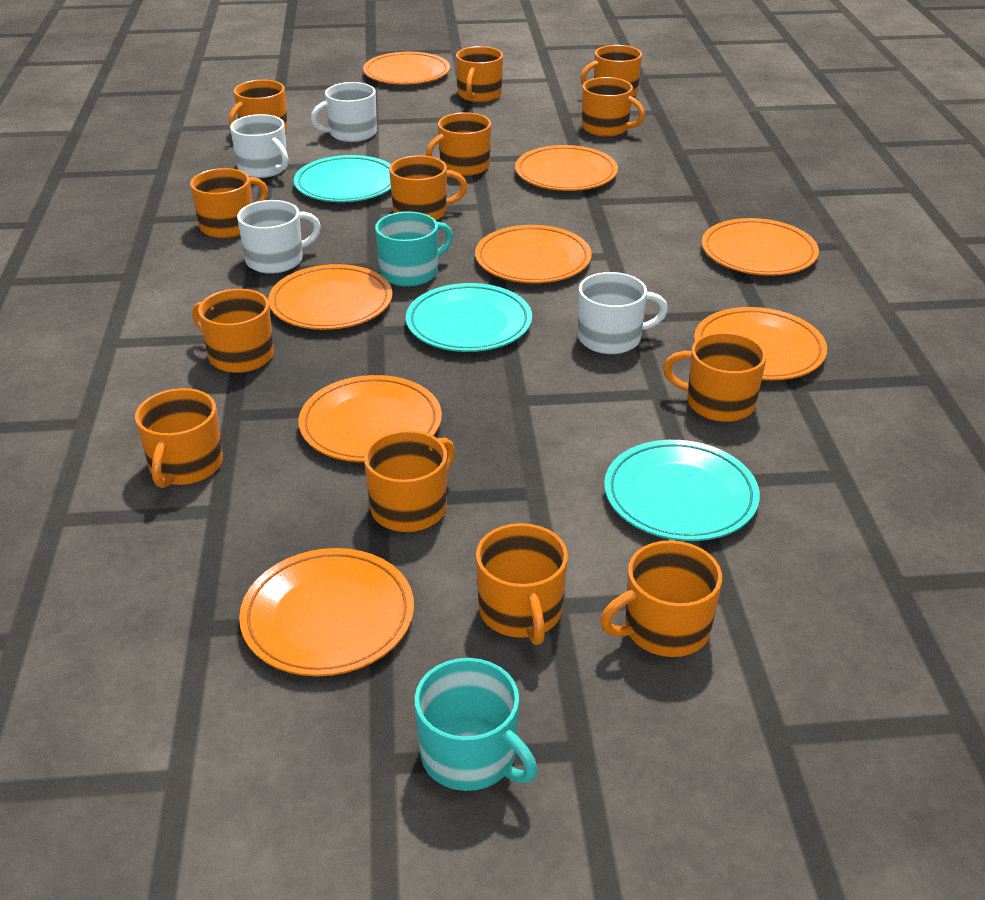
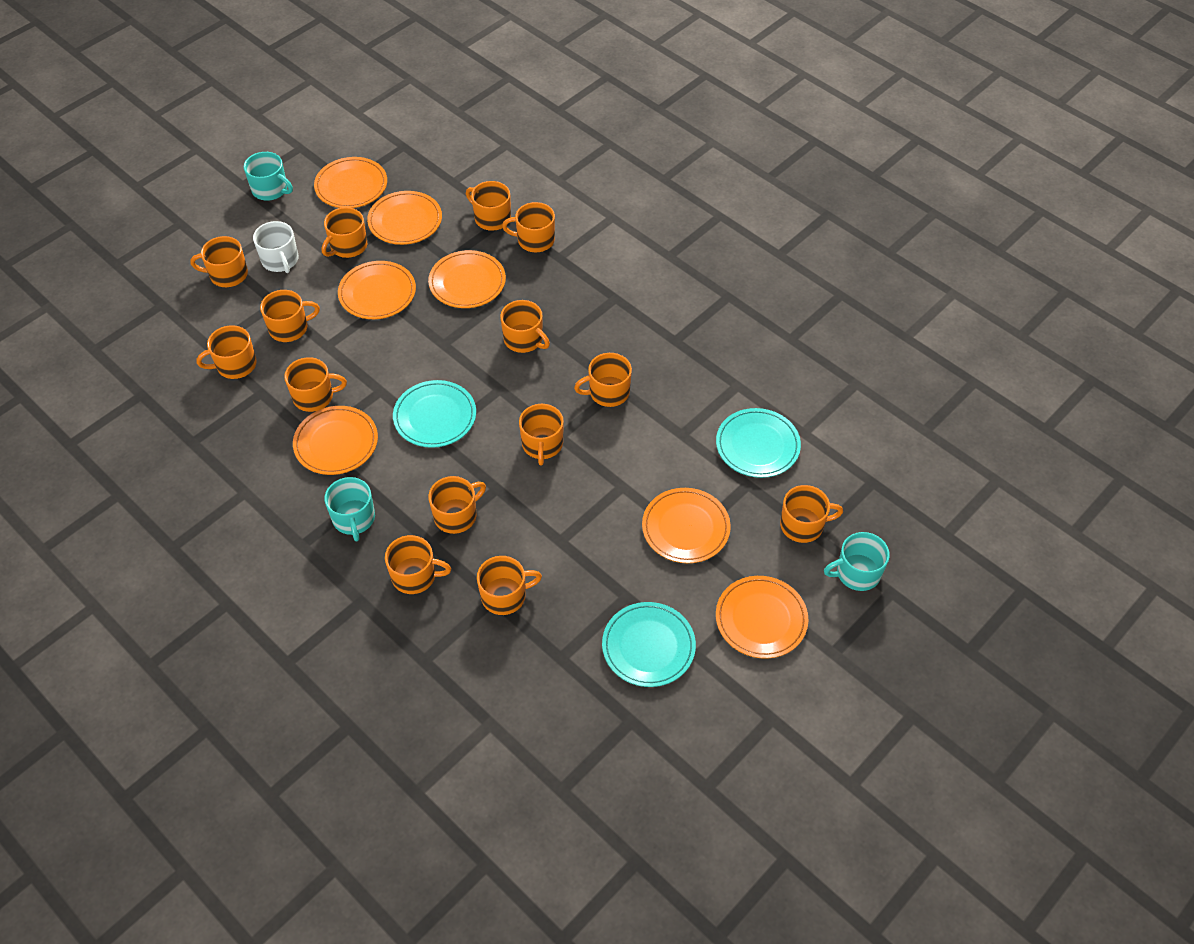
orange mug: [135,388,223,488] [190,168,268,238] [192,289,274,373] [229,80,288,131] [364,430,455,532] [389,155,467,220] [426,112,491,176] [456,46,503,102] [476,523,568,645] [580,45,642,97] [582,77,645,136] [600,540,722,657] [663,332,766,422] = 13 -> [190,236,248,287] [196,325,257,379] [260,290,320,342] [284,357,347,412] [322,207,367,258] [385,535,451,594] [428,476,486,534] [466,181,511,231] [477,556,542,615] [500,300,550,353] [502,202,555,252] [519,404,564,466] [574,353,632,407] [780,485,843,543] = 14
orange plate: [239,548,414,676] [268,264,392,330] [299,375,442,462] [363,52,450,85] [475,225,592,283] [515,145,618,191] [694,307,827,380] [702,218,819,276] = 8 -> [293,406,378,475] [314,157,387,208] [338,261,416,319] [367,191,442,245] [428,250,506,308] [642,488,731,563] [716,576,809,659] = 7
turquoise mug: [375,212,453,287] [414,658,537,791] = 2 -> [244,152,293,201] [324,477,375,541] [824,532,890,591] = 3
white mug: [230,114,289,178] [237,200,321,274] [311,82,377,142] [578,272,668,354] = 4 -> [253,221,298,273] = 1

